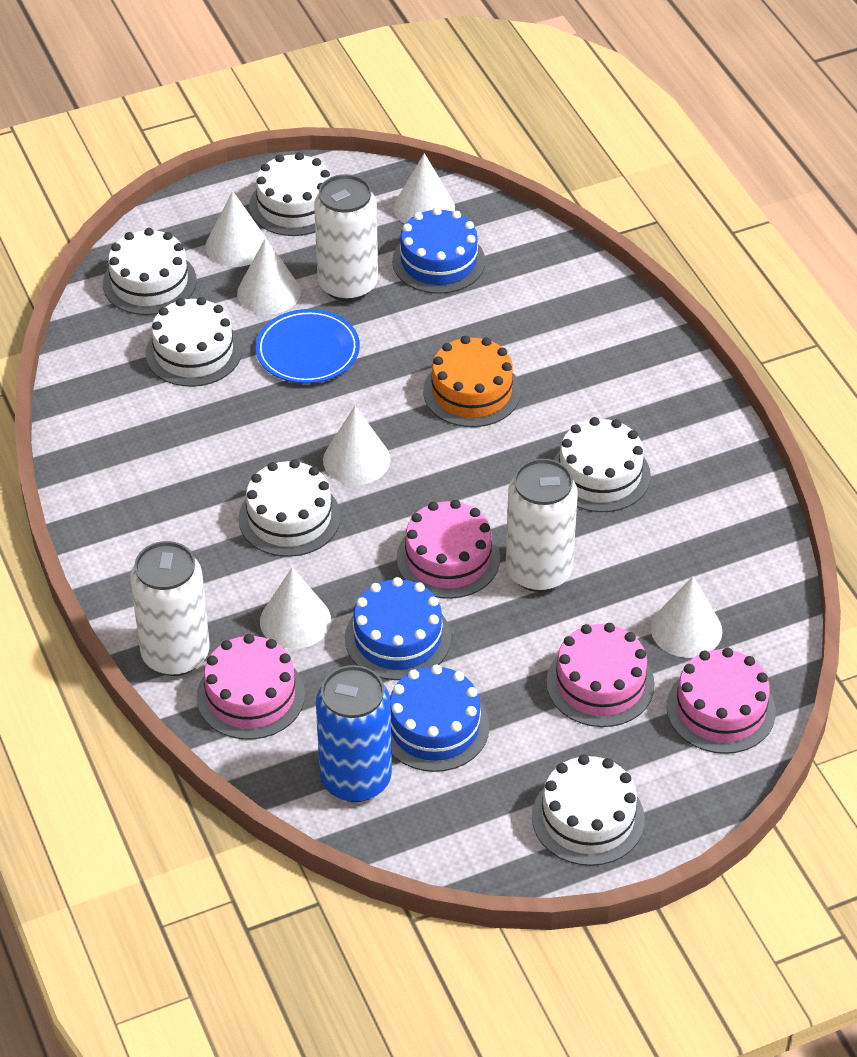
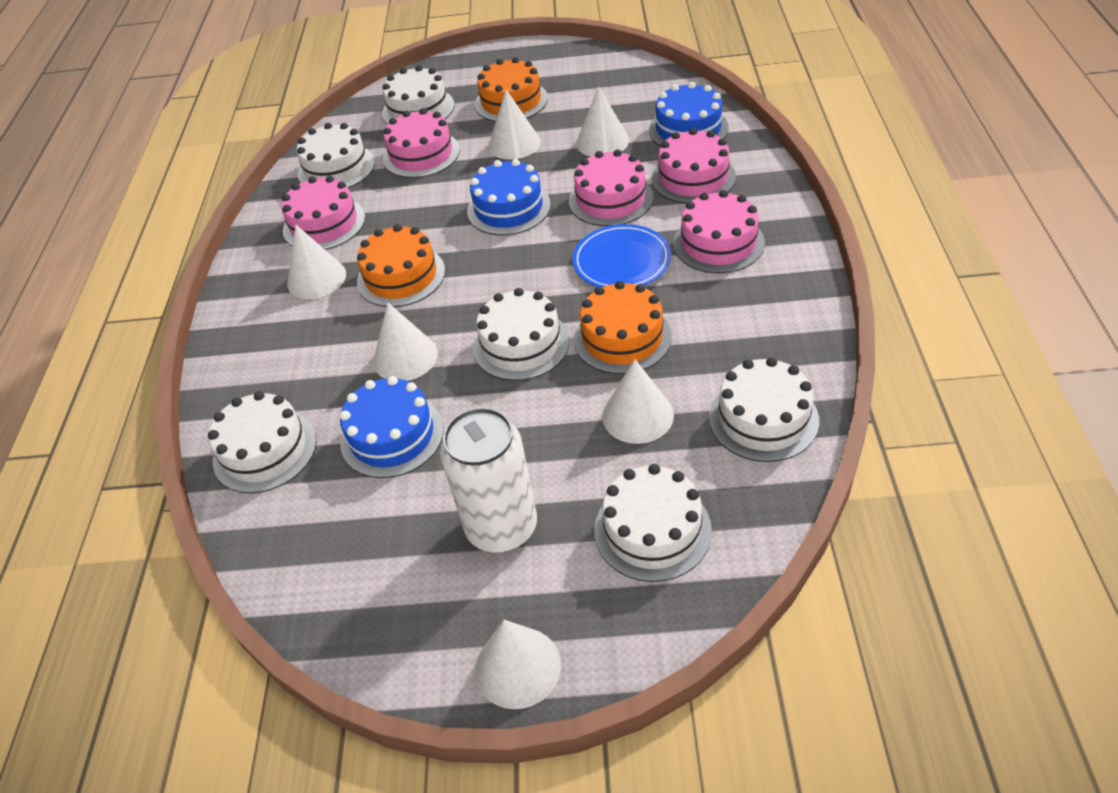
blue can: [316,665,392,802] = 1 -> none = 0
orange cake: [423,336,521,427] = 1 -> [357,224,445,307] [475,57,548,122] [574,281,672,374] = 3
pink cake: [197,634,305,740] [397,500,500,599] [546,623,655,727] [667,648,776,754] = 4 -> [281,176,365,250] [383,108,460,178] [569,149,653,226] [652,128,736,204] [673,190,765,273] = 5
white can: [130,541,210,676] [314,174,378,301] [506,459,578,592] = 3 -> [440,407,537,553] = 1

